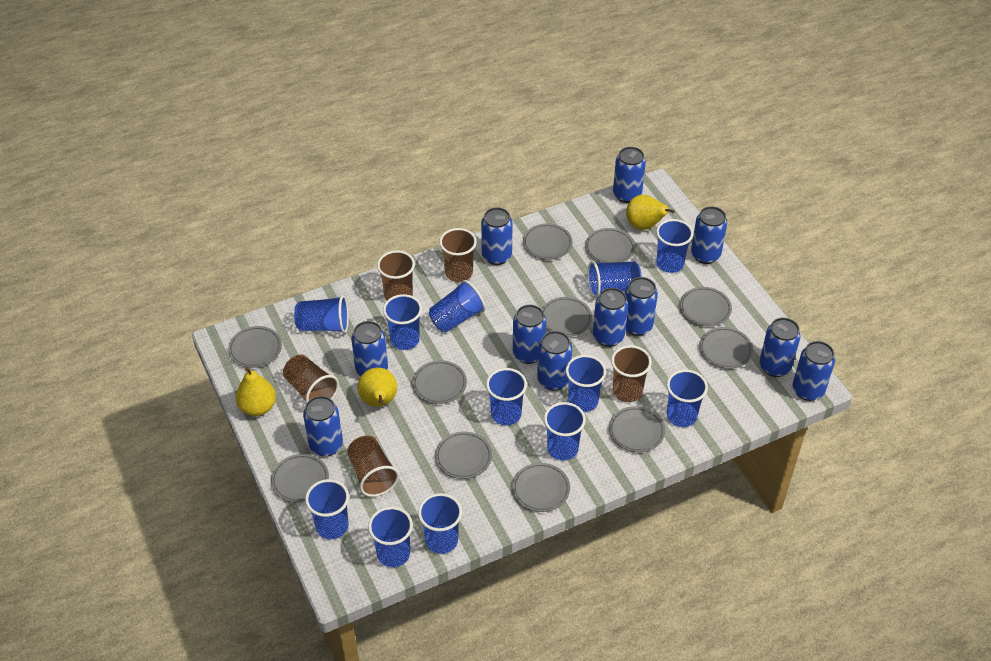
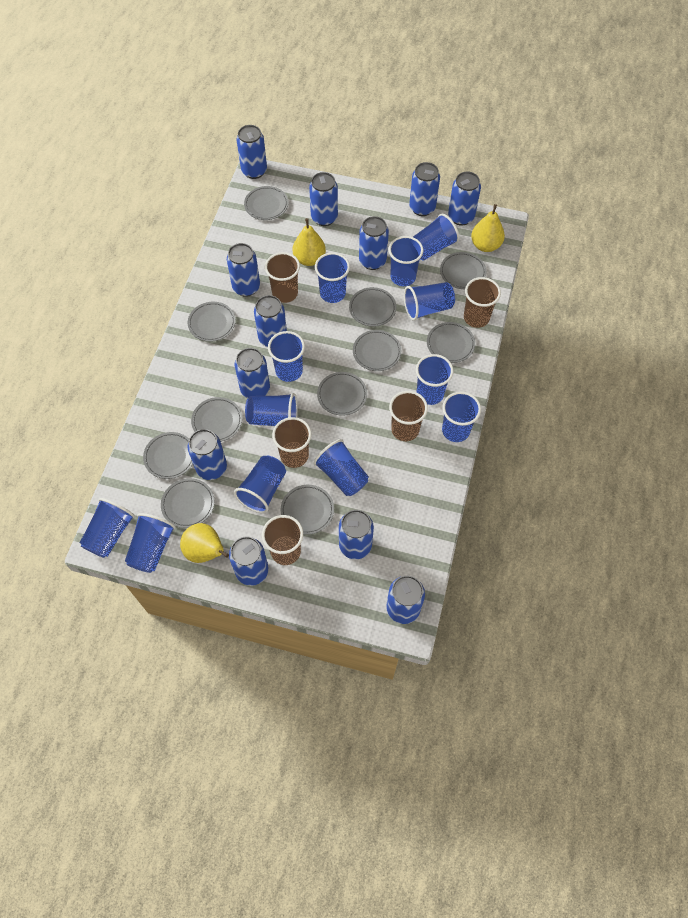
blue can: [303,396,343,457] [351,321,388,377] [481,207,513,265] [513,305,546,364] [537,331,572,391] [593,288,628,347] [613,147,646,203] [625,277,658,336] [691,206,727,264] [759,318,800,377] [793,341,835,401] = 11 -> [188,429,227,480] [227,243,260,297] [229,536,269,586] [235,348,270,398] [237,125,267,179] [254,295,287,347] [309,172,338,226] [339,510,374,559] [359,216,389,270] [386,576,425,624] [409,162,440,216] [448,171,481,226] = 12

